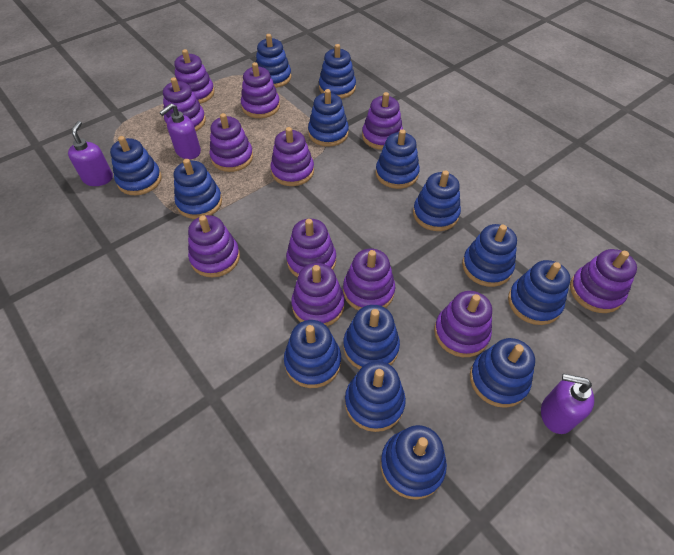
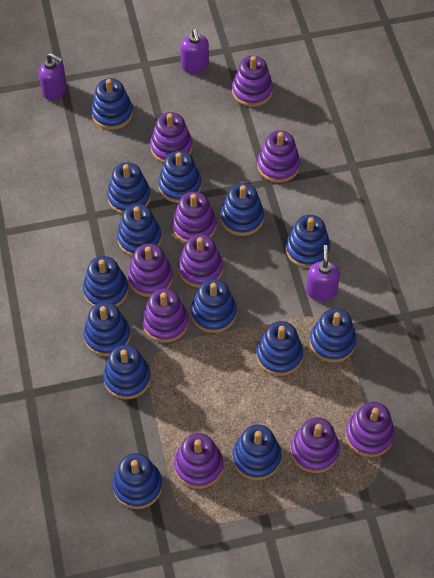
purple stacking toy: [163,77,206,131] [174,49,215,104] [188,215,240,277] [210,113,253,172] [241,62,280,118] [270,127,314,186] [286,218,336,278] [291,263,345,326] [343,249,395,310] [362,92,403,150] [434,291,492,357] [570,249,637,313] = 12 -> [128,243,173,297] [142,288,188,343] [150,112,193,163] [172,191,216,243] [174,433,223,489] [178,234,223,288] [232,56,273,107] [257,131,300,183] [290,418,340,473] [345,402,395,457] = 10

